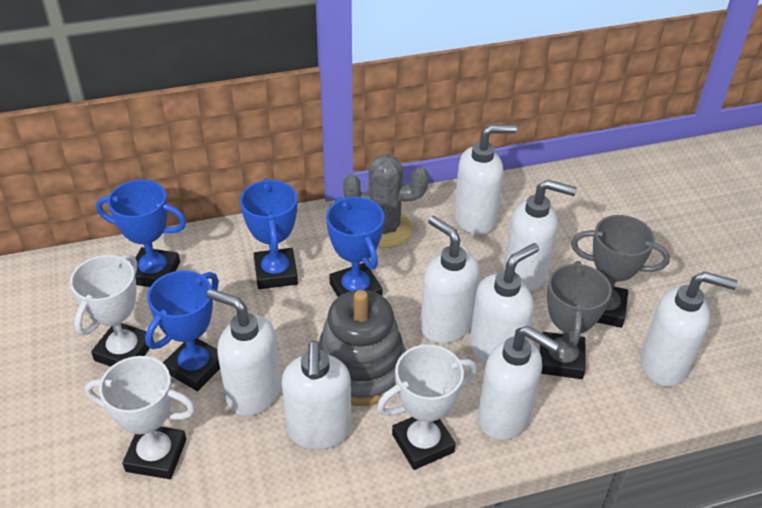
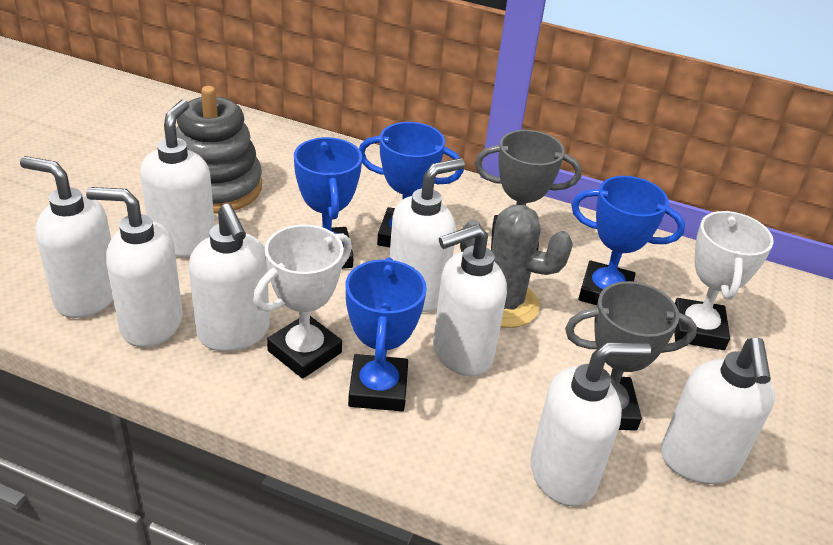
white trophy: [70,254,154,367] [85,356,195,479] [377,345,477,470] = 3 -> [253,224,352,379] [674,211,774,350] = 2

